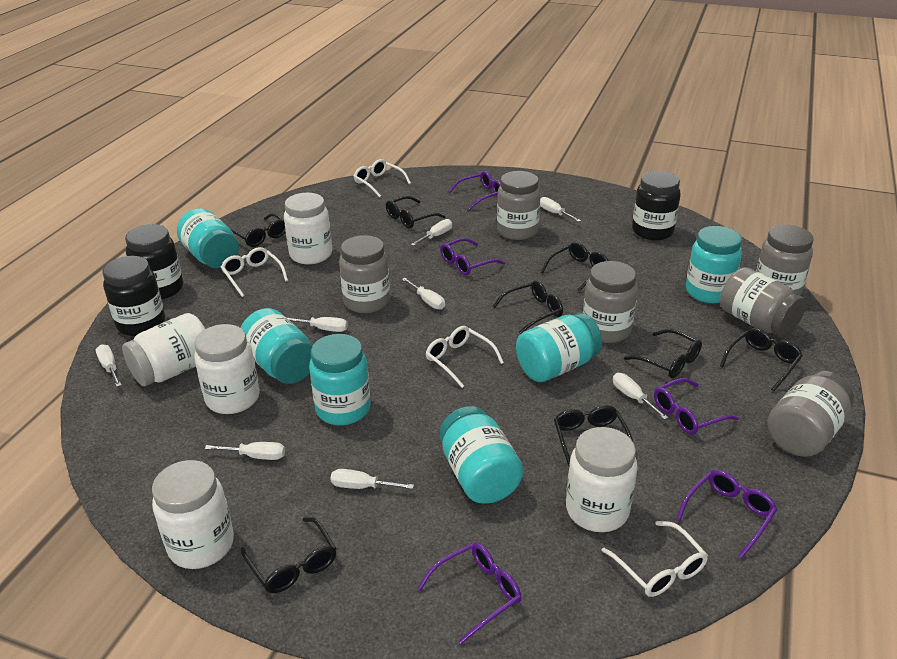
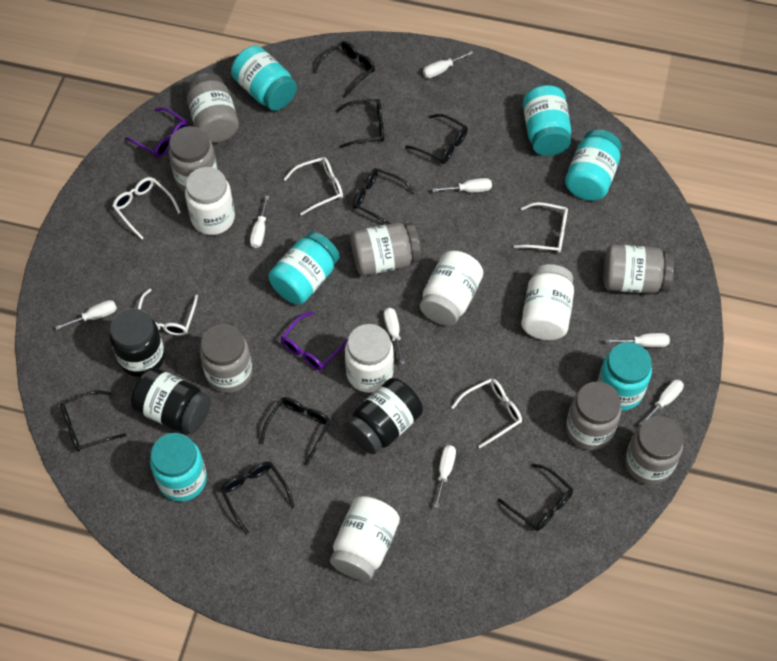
grey jar: [339,235,390,313] [497,171,541,240] [583,261,638,343] [720,267,806,337] [756,225,814,295] [767,371,854,457] = 6 -> [169,126,217,192] [187,73,239,143] [200,324,253,393] [351,222,421,276] [566,381,622,450] [603,244,674,294] [625,416,683,485] = 7
purple glasses: [417,542,521,644] [440,238,505,275] [448,171,501,210] [654,378,739,434] [676,470,778,559] = 5 -> [125,107,188,157] [280,312,348,370] = 2
white glasses: [221,247,288,297] [353,159,411,198] [425,326,504,388] [601,521,708,597] = 4 -> [112,177,181,240] [138,288,198,336] [284,157,343,216] [451,378,522,448] [513,202,568,253] = 5

